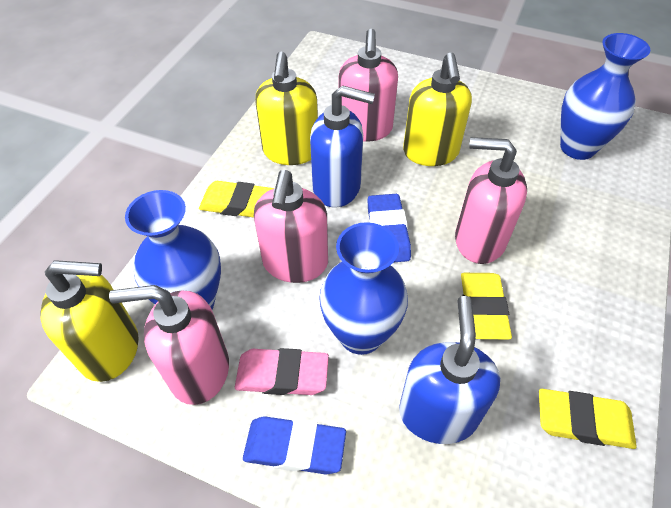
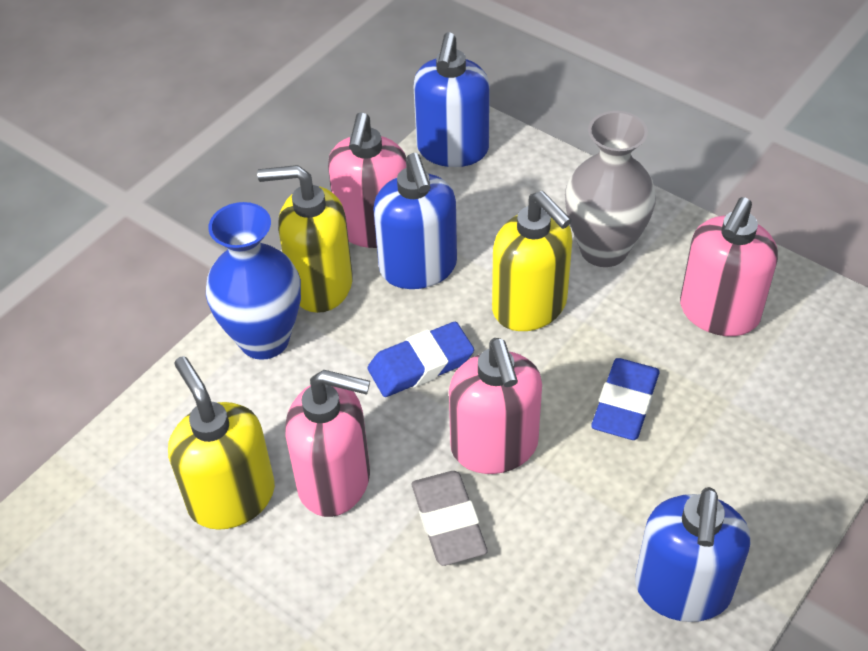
blue soap dispenser: [310,85,375,208] [399,296,500,444] = 2 -> [373,153,457,289] [414,32,490,167] [635,487,750,622] = 3
blue vase: [125,190,221,309] [319,222,408,355] [560,33,650,160] = 3 -> [206,202,301,360] = 1
grey eraser: none = 0 -> [412,471,487,566] = 1
grey vase: none = 0 -> [565,111,656,267] = 1
pink eraser: [235,348,329,395] = 1 -> none = 0
yellow eraser: [199,181,274,218] [461,273,512,340] [539,389,637,449] = 3 -> none = 0

